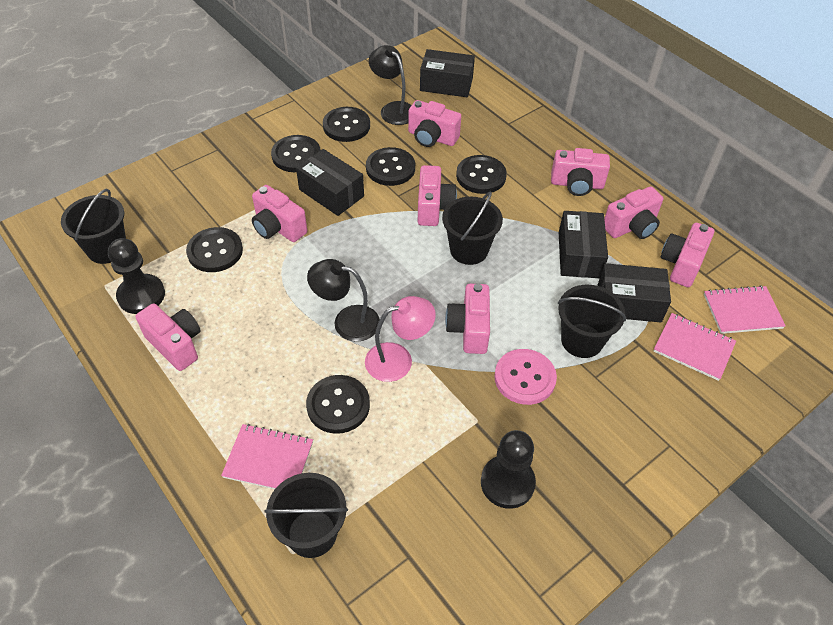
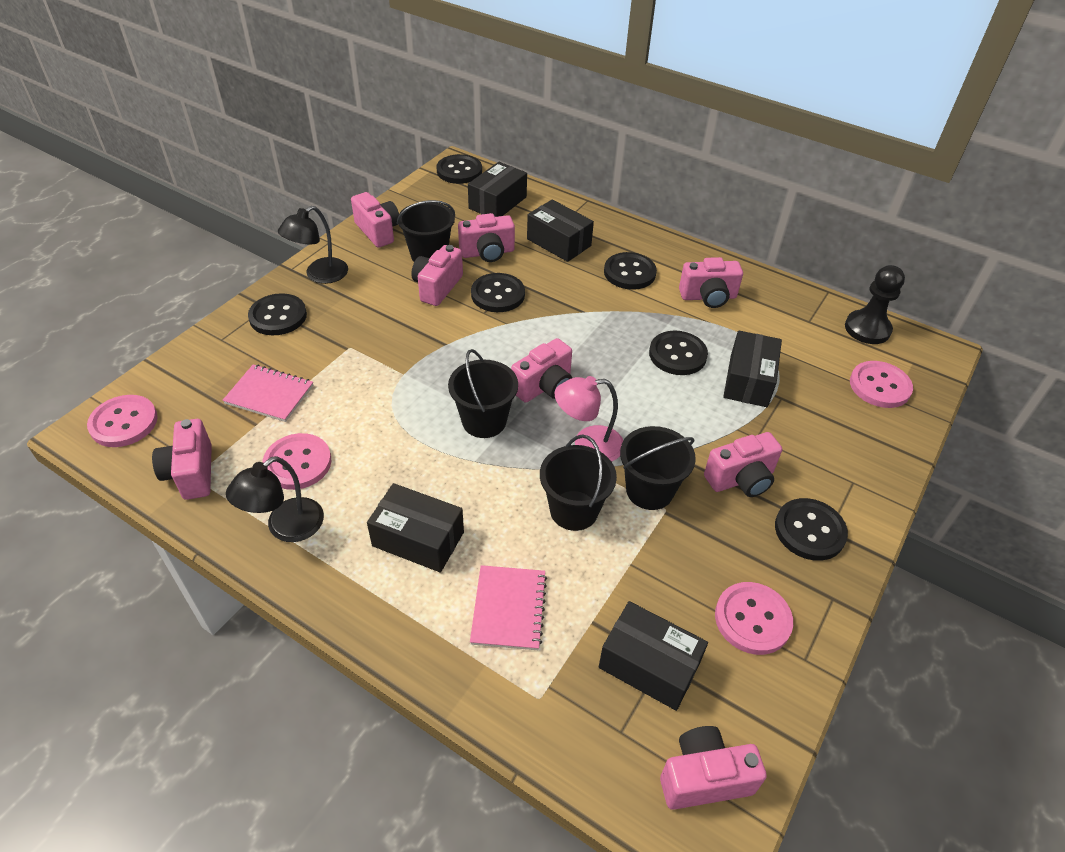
black box: [296,149,364,216] [420,49,475,97] [559,211,608,278] [598,263,671,322] = 4 -> [367,483,464,573] [468,162,527,217] [527,199,594,262] [599,601,708,711] [723,330,782,407] = 5
black pawn: [108,238,165,314] [481,430,536,509] = 2 -> [845,265,905,344] = 1
pink button: [494,349,557,405] = 1 -> [87,395,158,447] [262,433,331,490] [715,582,793,655] [850,361,913,408] = 4
pink notebook: [221,424,313,489] [653,313,736,381] [704,285,786,334] = 3 -> [222,364,313,422] [470,565,547,650] = 2

